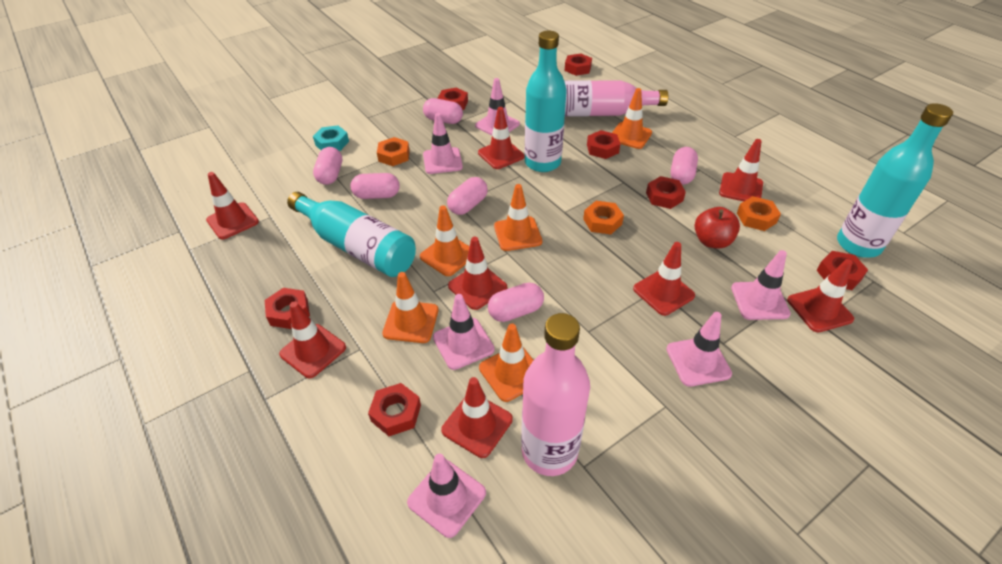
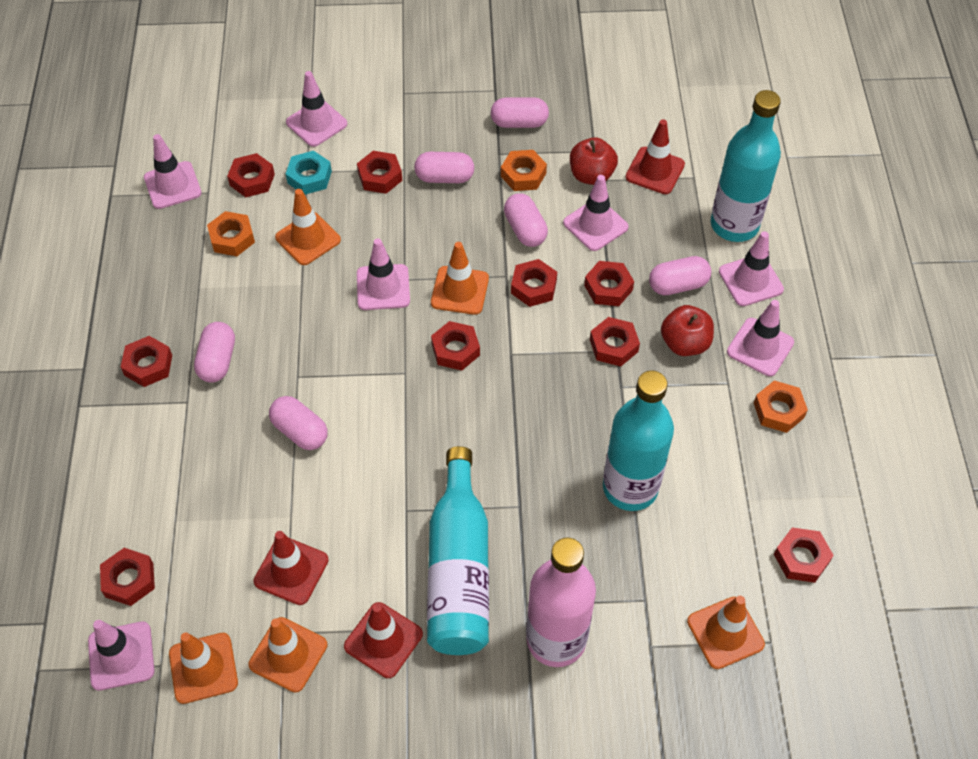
pink bottle: [521,313,590,476] [564,80,668,117] = 2 -> [526,538,596,667] = 1
pink traffic cone: [407,454,486,538] [423,113,463,174] [433,294,495,370] [475,78,520,135] [666,312,732,387] [731,250,791,320] = 6 -> [88,620,154,691] [144,134,201,209] [286,71,348,147] [357,238,410,310] [563,175,629,251] [719,231,784,306] [727,300,794,376] = 7
red apple: [695,207,740,249] = 1 -> [570,137,618,185] [661,305,714,356] = 2
red nut: [265,288,310,329] [368,383,421,436] [437,88,468,110] [565,53,592,76] [587,130,620,159] [646,176,686,209] [817,251,868,290] = 7 -> [100,548,155,606] [121,336,172,387] [227,153,275,197] [357,151,402,194] [431,321,480,370] [511,259,557,307] [584,261,634,306] [590,317,640,366] [774,527,834,583] = 9
red traffic cone: [206,172,259,240] [279,301,346,378] [441,377,513,458] [448,237,507,310] [478,107,525,169] [633,242,695,316] [719,139,763,201] [787,259,854,332] = 8 -> [254,531,329,605] [344,602,423,678] [625,119,685,194] = 3

